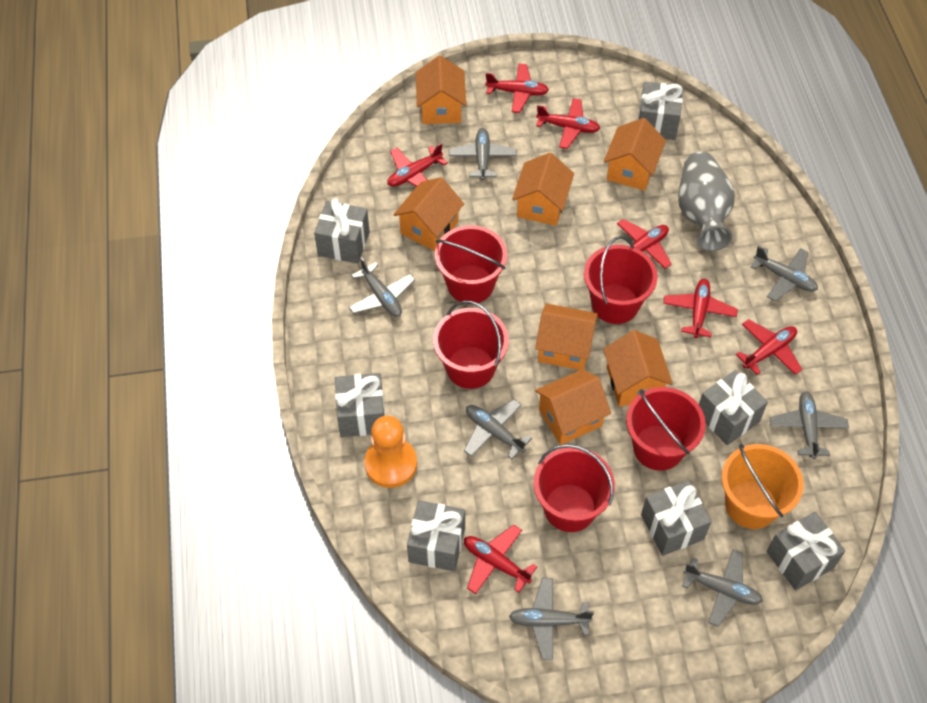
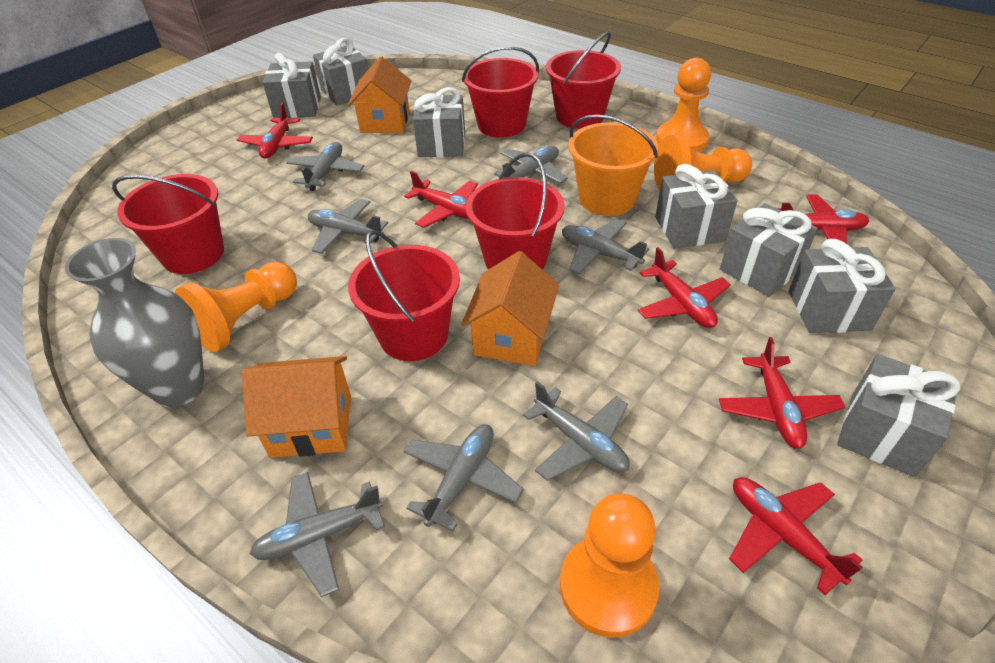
orange house: [393,177,464,251] [416,55,466,124] [512,153,574,226] [535,303,598,370] [535,369,611,445] [604,118,666,191] [604,330,673,407] = 7 -> [242,356,351,458] [348,56,411,133] [461,251,559,366] = 3
orange pawn: [364,416,417,488] = 1 -> [175,262,297,352] [560,494,659,637] [654,135,752,191] [656,58,711,152] = 4
red plane: [387,143,448,187] [464,525,537,594] [485,64,549,113] [536,98,600,149] [617,219,672,269] [663,279,738,338] [736,319,802,375] = 7 -> [237,103,313,158] [404,171,478,228] [638,247,731,328] [719,337,845,449] [729,477,863,595] [777,195,869,244] = 6

